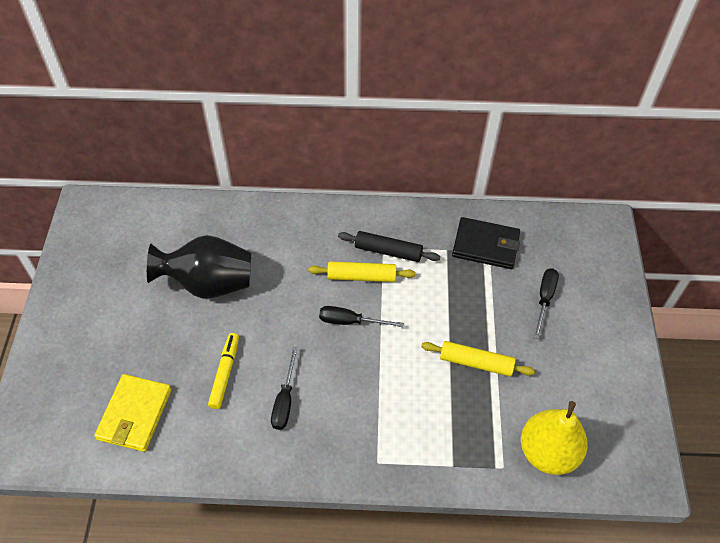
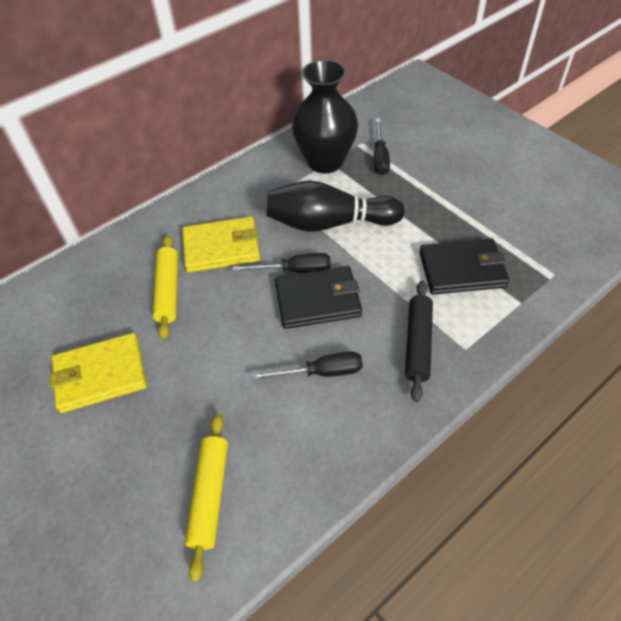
black bowling pin: none = 0 -> [266,180,405,232] = 1
black wallet: [452,217,520,269] = 1 -> [275,266,362,329] [419,238,509,295] = 2
yellow marker: [208,333,239,409] = 1 -> none = 0
yellow pear: [521,401,588,475] = 1 -> none = 0
yellow wallet: [94,374,172,452] = 1 -> [50,333,147,413] [182,216,260,273] = 2

